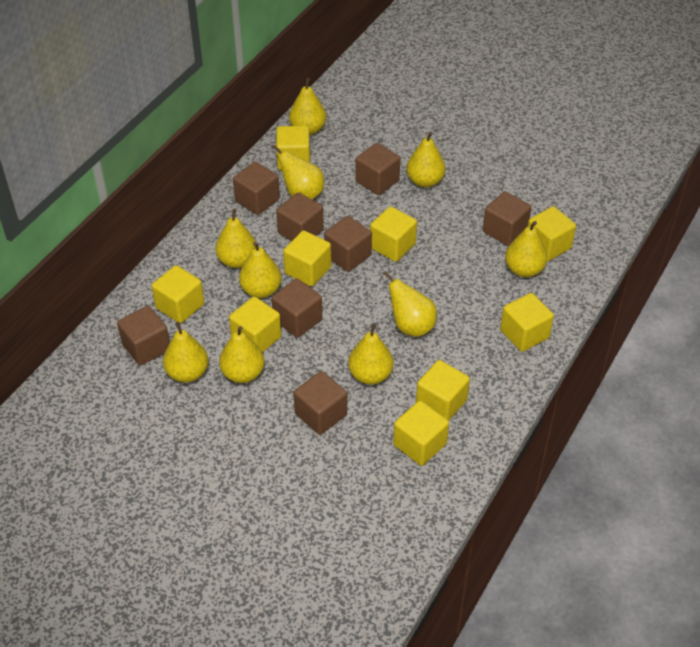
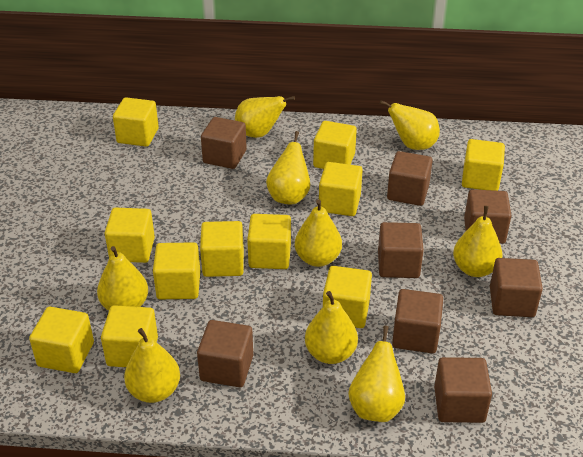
yellow cube: [152,265,204,323] [229,296,281,353] [276,126,310,170] [283,230,331,287] [370,206,417,262] [393,401,449,466] [416,360,470,421] [500,293,554,352] [528,206,576,261] = 9 -> [29,307,94,373] [101,305,158,367] [105,208,155,263] [113,97,159,147] [153,242,200,299] [200,221,244,277] [247,214,291,269] [313,121,357,169] [319,162,363,216] [323,266,372,328] [462,139,505,191] = 11
yellow pear: [163,322,208,383] [215,209,256,268] [219,326,265,383] [239,242,282,298] [272,144,324,200] [289,78,326,135] [348,324,393,385] [383,271,437,337] [407,132,445,187] [505,221,547,277] = 10 -> [97,246,148,311] [124,328,180,403] [235,96,295,138] [266,131,310,204] [295,200,342,267] [305,291,358,364] [348,326,405,422] [380,100,440,150] [453,206,502,277] = 9

